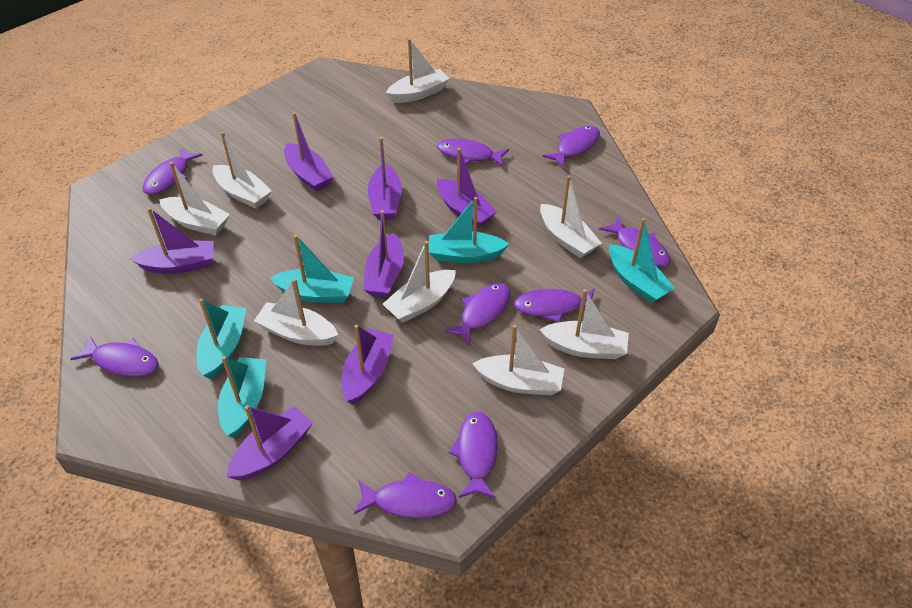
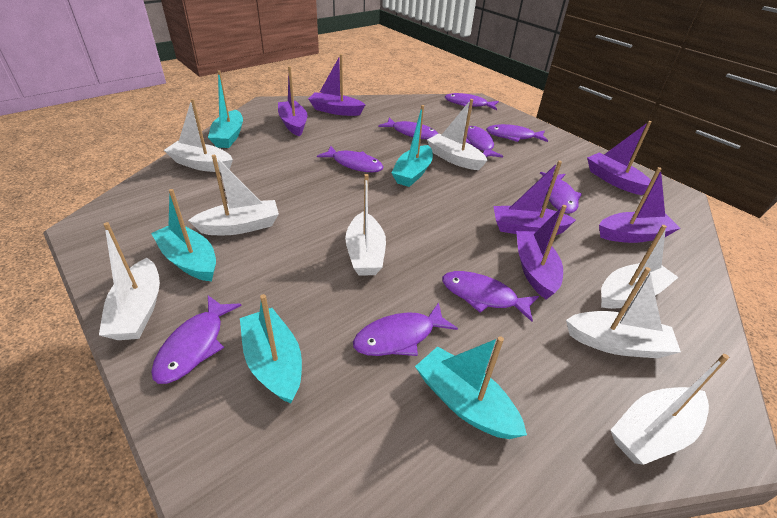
purple boat: [130,208,214,274] [227,405,313,480] [284,112,333,191] [342,325,394,405] [363,210,404,298] [368,137,402,220] [437,148,497,228] = 7 -> [278,66,307,137] [308,54,365,116] [493,161,576,235] [516,205,567,299] [587,121,652,195] [599,167,681,243] = 6

